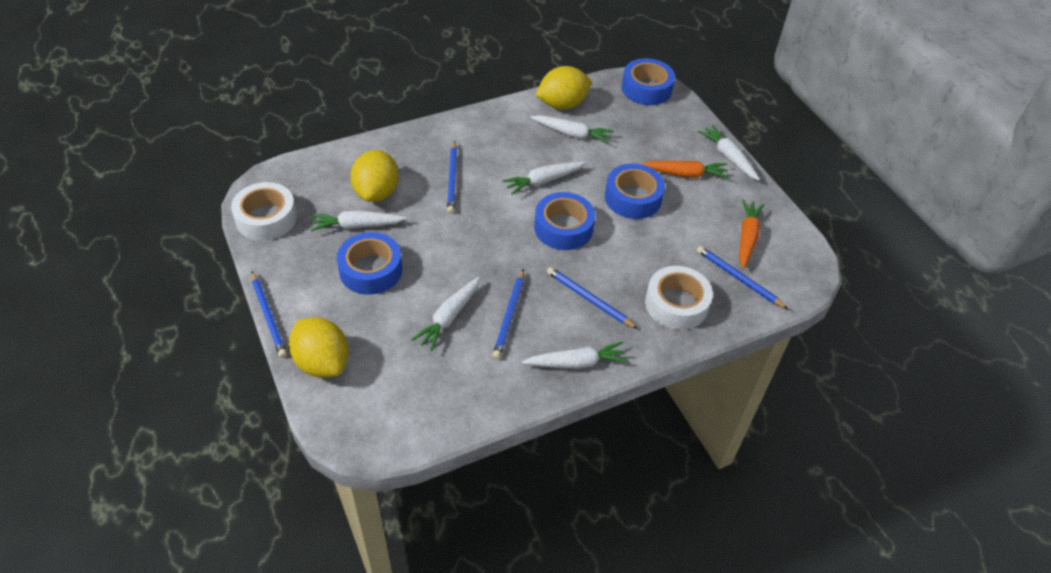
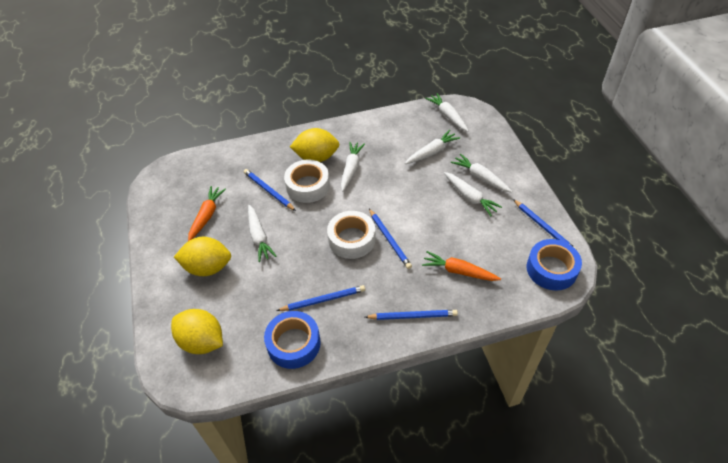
blue tape: [337,232,402,295] [534,192,595,250] [605,164,665,219] [622,58,675,105] = 4 -> [264,311,321,369] [527,239,582,291] = 2

